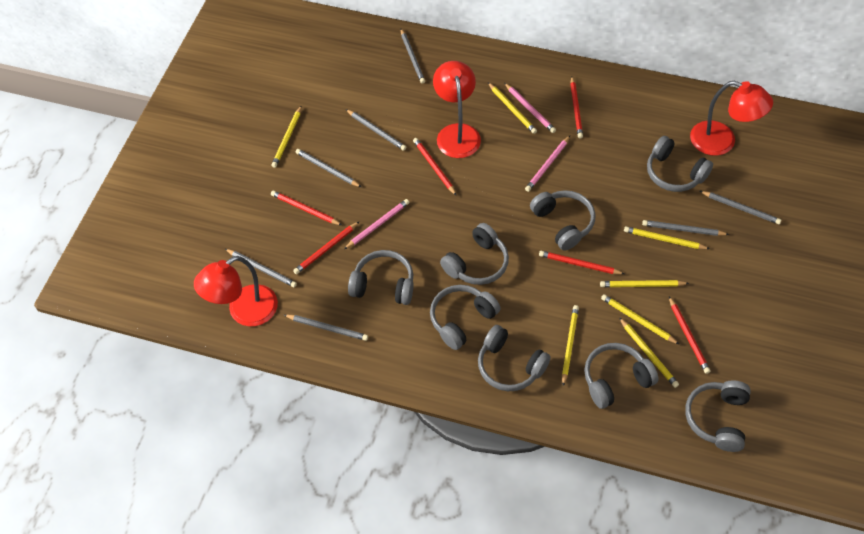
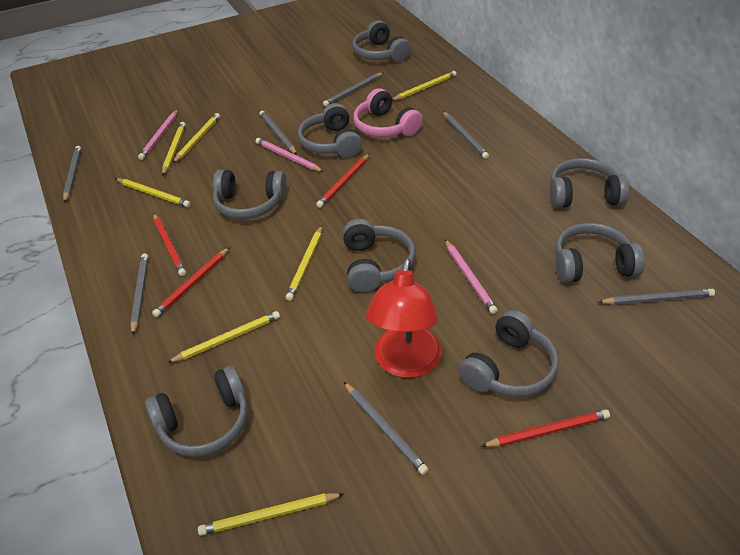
pink headphones: none = 0 -> [353,88,423,137] = 1
red lamp: [194,256,278,326] [433,61,481,158] [690,81,773,156] = 3 -> [366,258,442,378] = 1
red pencil: [271,190,342,225] [293,221,360,274] [413,138,457,196] [539,251,624,274] [570,77,583,138] [669,297,711,374] = 6 -> [152,247,230,317] [153,214,186,276] [316,154,369,208] [481,409,610,447] = 4

